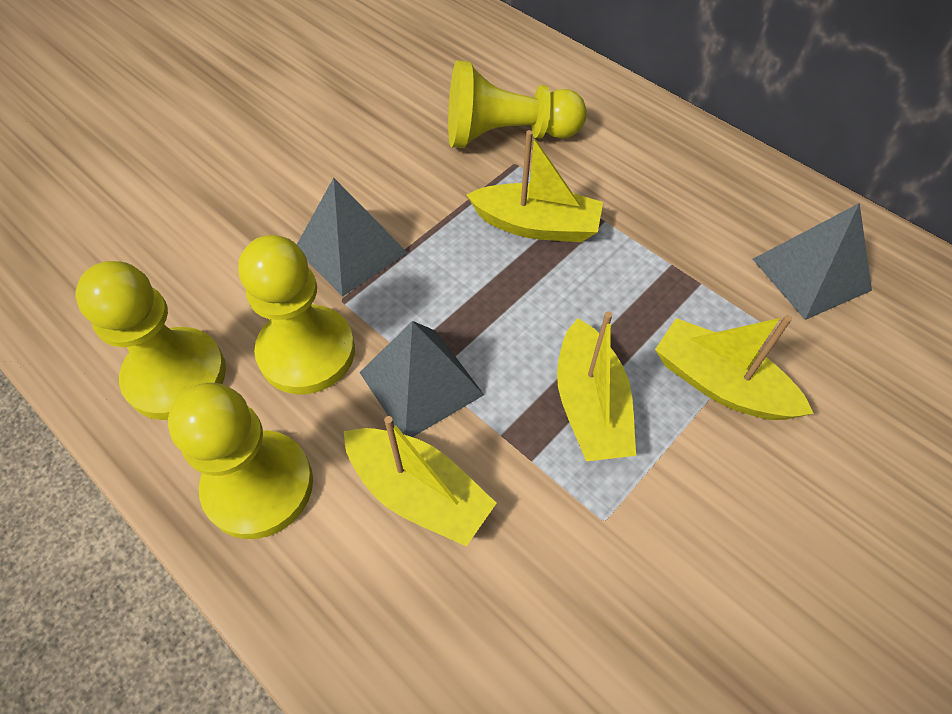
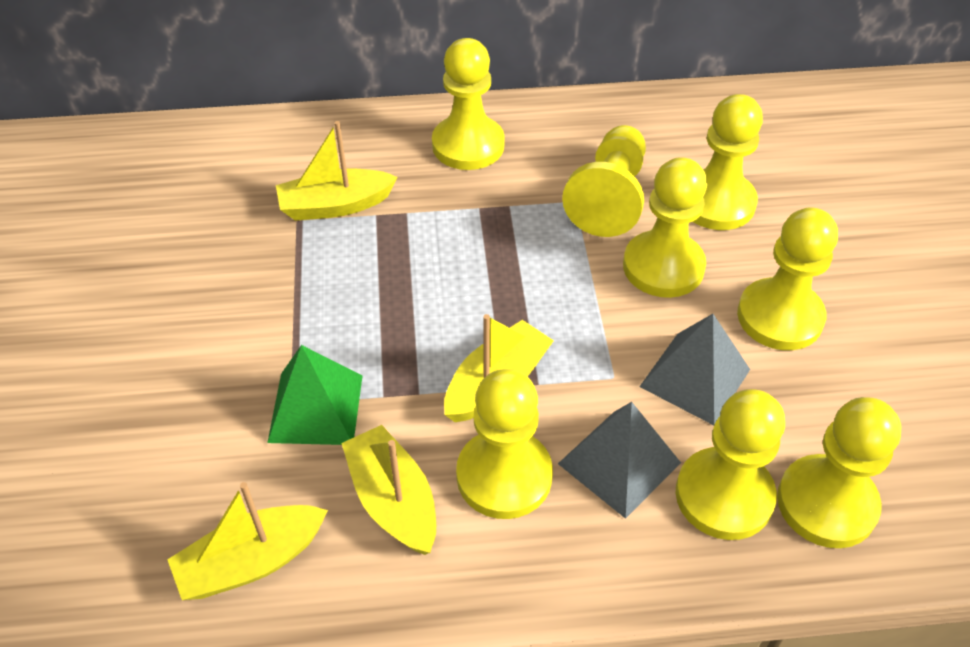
green pyramid: none = 0 -> [267,345,362,445] = 1
grey pyramid: [297,178,408,297] [359,321,484,437] [753,203,872,320] = 3 -> [558,402,681,519] [639,314,750,425] = 2
yellow pawn: [75,261,226,420] [168,383,313,539] [238,235,355,394] [448,60,587,148] = 4 -> [432,38,505,170] [456,369,553,519] [562,125,646,237] [623,157,707,298] [676,389,785,540] [693,94,763,230] [737,207,838,350] [777,397,901,548] = 8

